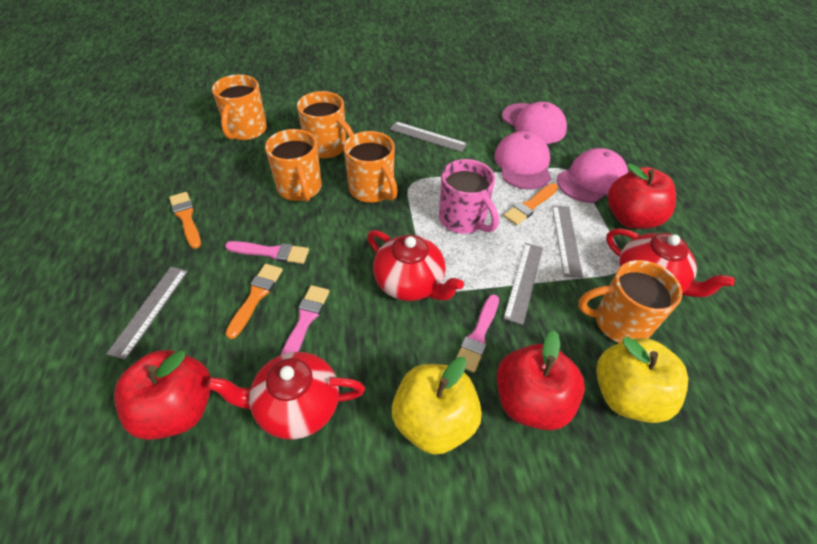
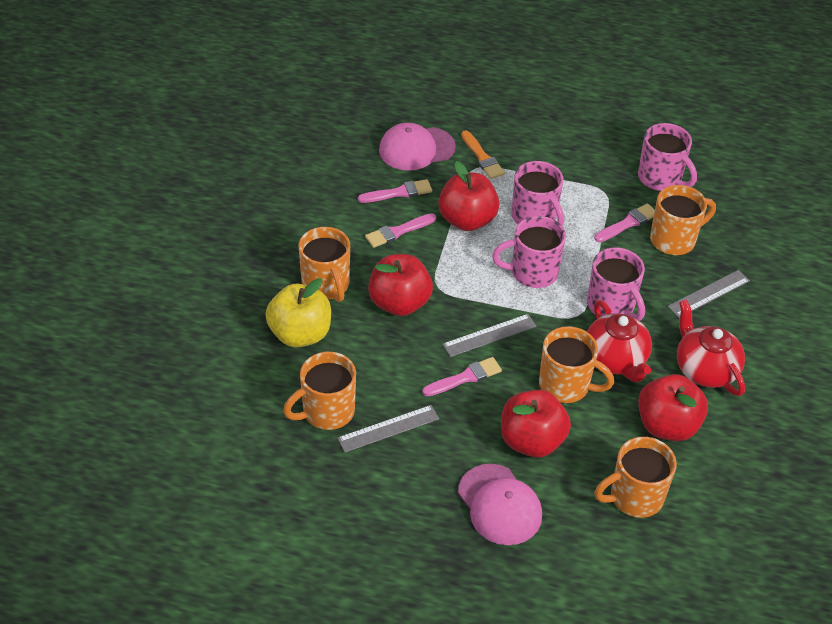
grey ruler: [106,267,188,360] [390,121,467,152] [503,243,543,325] [552,206,583,278] = 4 -> [337,405,439,453] [442,314,537,357] [667,270,750,318] = 3
orange brush: [169,192,201,249] [225,264,283,339] [504,183,558,225] = 3 -> [461,130,505,179] = 1
pink brush: [225,241,309,264] [280,285,329,355] [456,294,499,373] = 3 -> [358,179,432,203] [365,213,436,248] [422,357,502,396] [594,203,655,242] = 4
pink cap: [494,131,551,190] [502,102,567,144] [557,148,628,203] = 3 -> [379,123,456,171] [458,464,542,545] = 2
pink mug: [439,159,499,234] = 1 -> [492,216,566,288] [512,161,564,226] [587,247,645,321] [638,123,697,191] = 4
red apple: [114,350,211,440] [497,330,585,431] [608,163,676,229] = 3 -> [368,254,433,316] [438,161,499,231] [501,390,571,458] [638,374,708,441] = 4
red teapot: [206,352,365,440] [367,230,464,301] [606,228,735,297] = 3 -> [587,300,652,383] [677,300,745,396] = 2
yellow apple: [392,357,482,455] [596,337,688,423] = 2 -> [266,278,331,347] = 1

